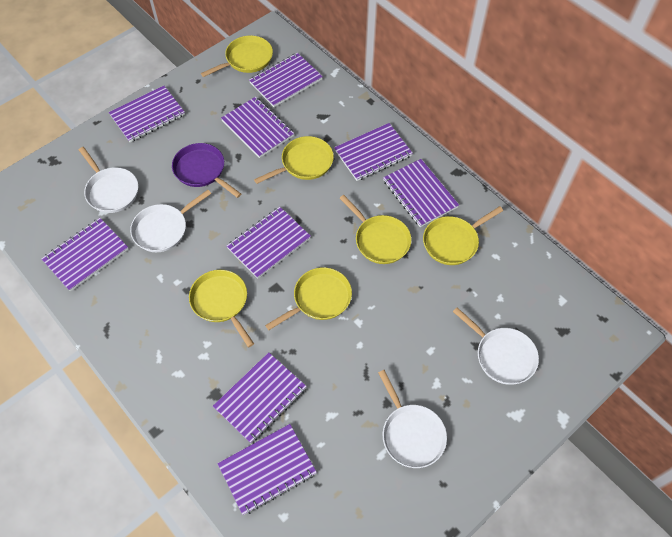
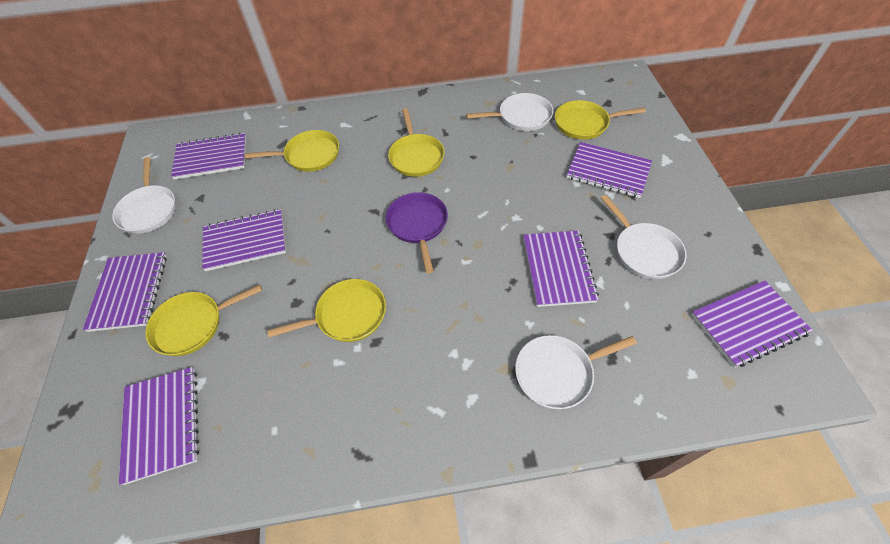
purple notebook: [41,218,128,292] [109,86,185,142] [213,352,307,443] [217,424,317,515] [221,97,294,158] [227,207,311,279] [249,53,323,107] [334,123,413,181] [383,159,459,227] = 9 -> [83,252,167,332] [119,367,199,485] [171,133,246,180] [202,209,286,271] [523,230,599,307] [567,142,652,198] [691,281,813,368] = 7
yellow pan: [189,270,254,347] [201,35,273,77] [254,136,334,184] [265,267,352,330] [340,195,411,264] [423,206,503,265] = 6 -> [145,284,262,356] [245,130,339,172] [267,279,386,342] [388,108,445,177] [555,100,646,140] = 5

